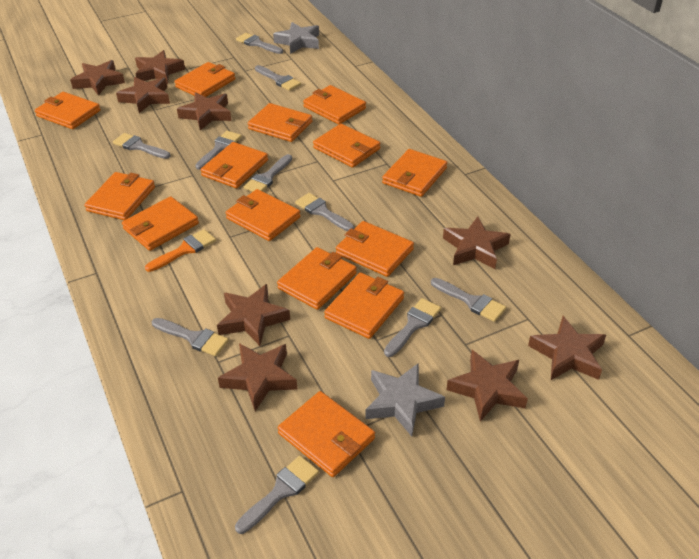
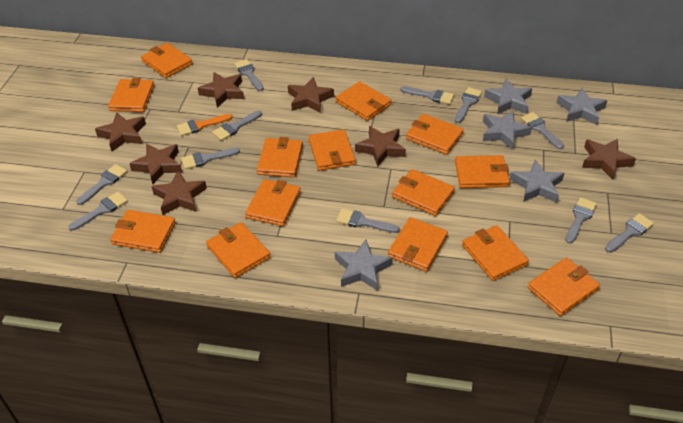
brown star: [70,60,125,96] [116,77,170,113] [135,50,185,84] [177,92,232,130] [217,284,290,346] [218,343,297,411] [443,216,510,269] [447,350,528,422] [528,316,606,380] = 9 -> [95,112,146,151] [129,143,182,184] [151,171,207,215] [198,72,244,108] [288,77,334,113] [355,126,406,166] [582,139,636,180] = 7
grey brush: [113,133,170,159] [152,318,229,356] [195,131,242,170] [235,456,319,534] [236,33,283,54] [244,154,292,192] [255,65,301,91] [295,193,354,231] [384,298,441,357] [431,278,506,322] = 10 -> [69,192,128,231] [76,164,127,205] [181,148,240,169] [212,111,262,141] [234,59,264,91] [336,208,400,233] [400,86,454,104] [455,87,482,123] [521,112,564,149] [565,197,597,244] [605,213,654,252] = 11
grey star: [273,22,319,54] [365,363,445,436] = 2 -> [335,239,393,291] [483,110,532,150] [484,79,532,114] [509,160,564,203] [556,88,607,125] = 5

